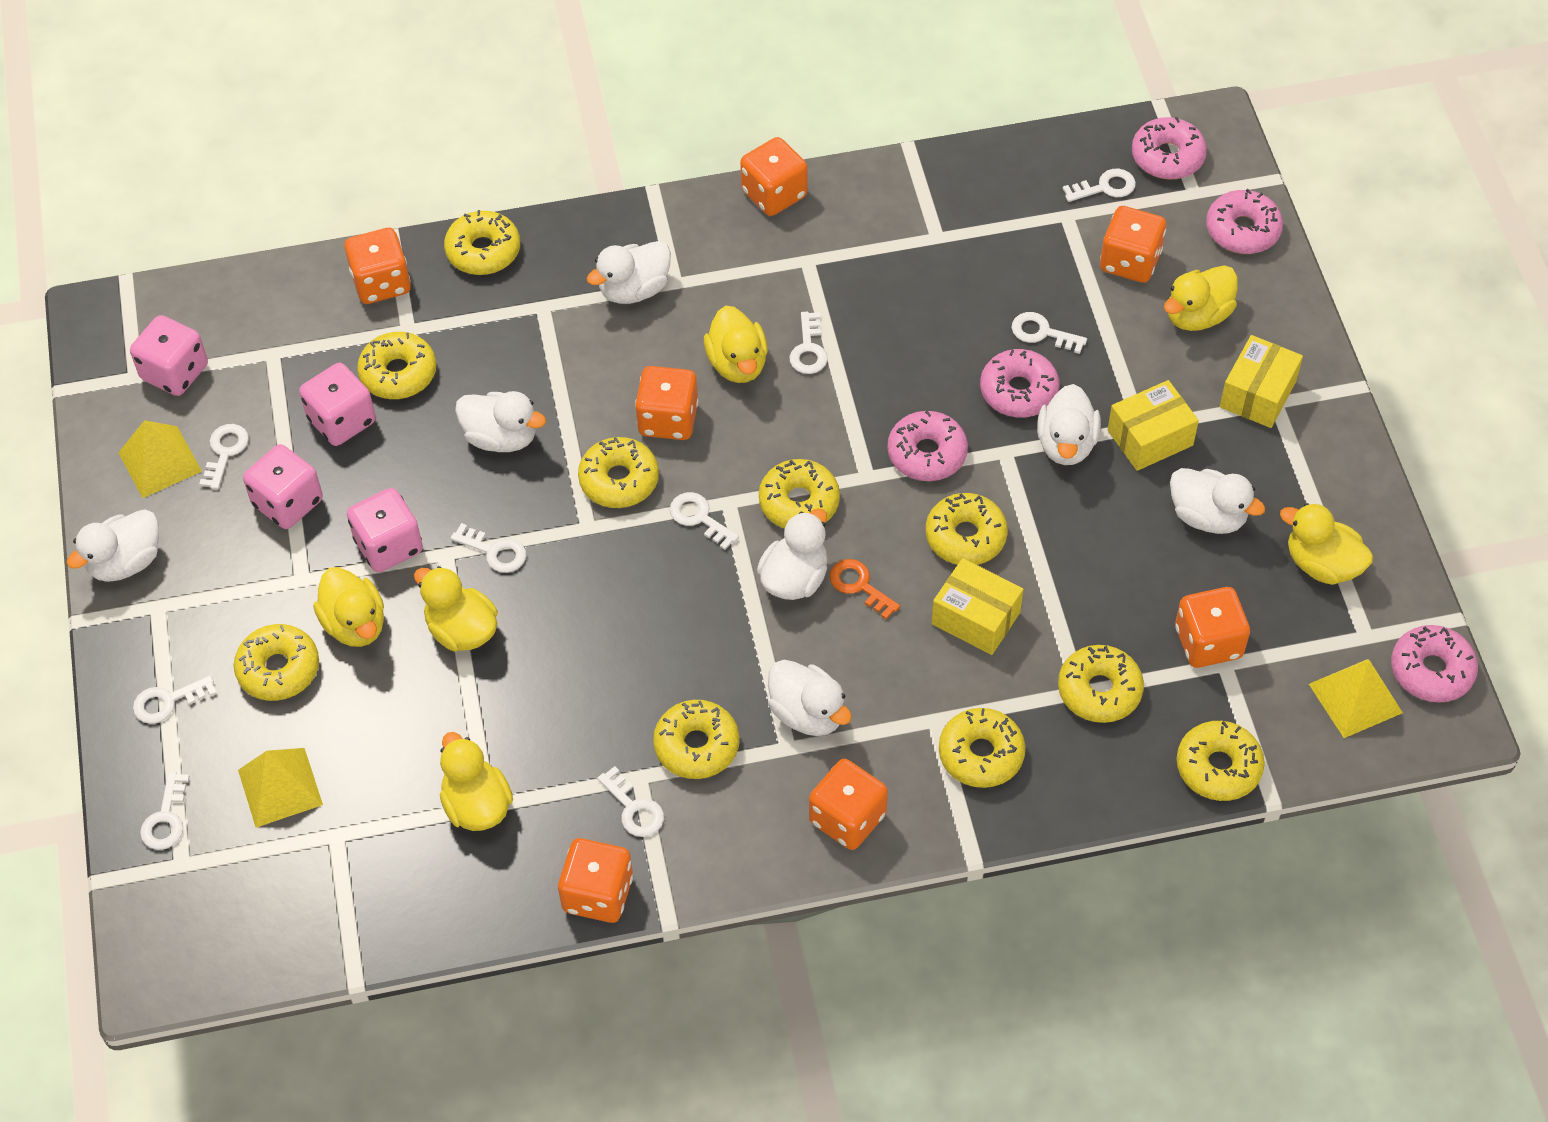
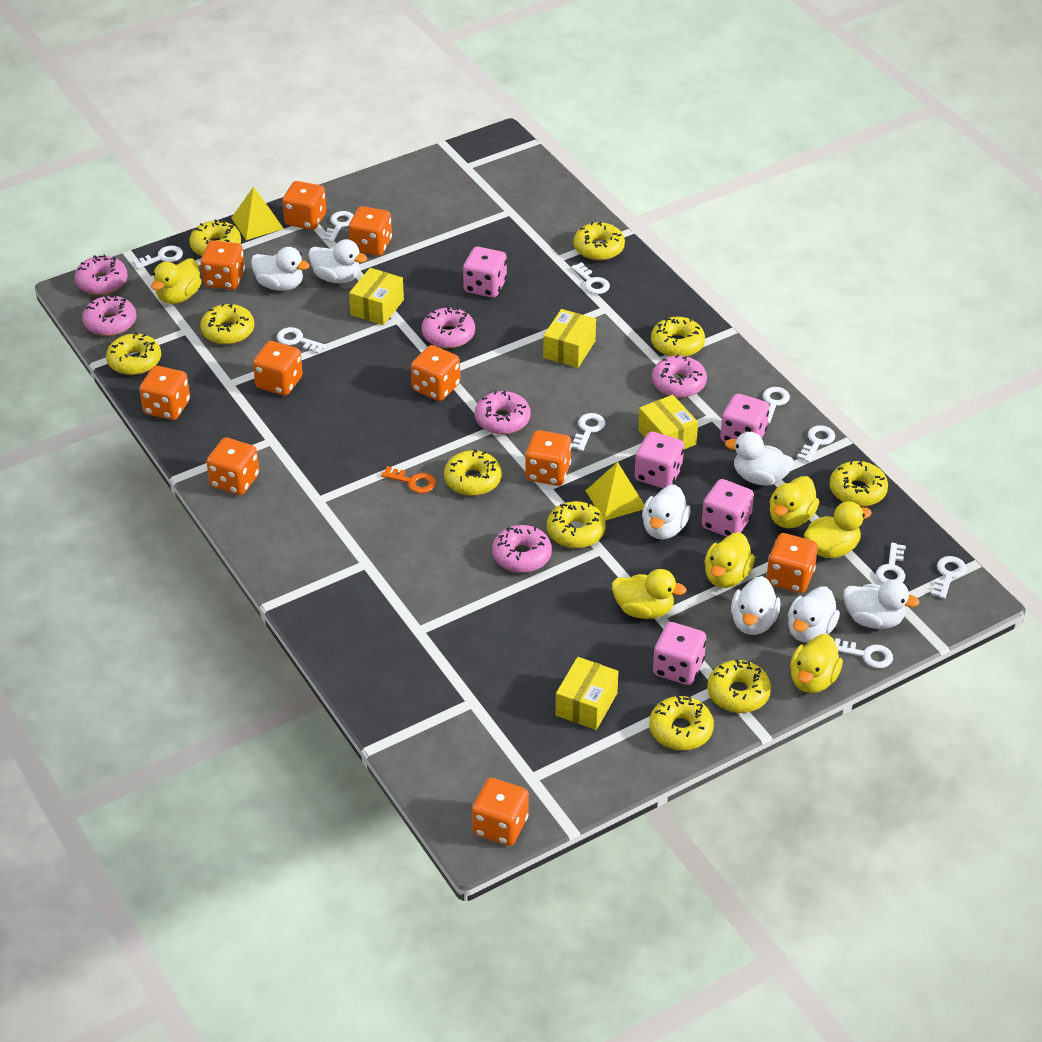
orange dice: [345,228,411,304] [558,838,633,923] [635,366,699,440] [740,137,808,216] [809,759,888,850] [1100,206,1166,283] [1175,587,1250,668] = 7 -> [139,366,190,420] [201,241,245,290] [206,438,259,495] [253,341,303,395] [282,181,326,230] [349,206,392,256] [411,345,460,401] [472,778,529,846] [525,430,572,486] [766,533,818,593] = 10
pink dice: [130,315,208,396] [243,444,323,529] [299,363,376,446] [347,488,423,573] = 4 -> [463,247,507,298] [635,432,684,489] [653,622,706,685] [702,479,754,537] [720,394,769,442] = 5
pink donut: [888,411,968,481] [980,349,1060,417] [1132,117,1207,180] [1206,189,1283,254] [1391,625,1478,703] = 5 -> [74,255,128,295] [82,295,136,336] [422,306,475,348] [475,391,531,435] [492,525,552,573] [652,354,707,398] = 6
white key: [133,675,217,724] [140,772,190,850] [199,424,249,489] [451,523,526,573] [598,766,664,837] [670,492,739,550] [789,312,828,374] [1012,312,1087,354] [1062,169,1136,202] = 9 -> [133,246,183,269] [277,327,326,354] [322,211,354,242] [571,262,610,294] [571,413,605,451] [763,387,790,424] [797,425,835,463] [835,638,893,668] [876,543,906,584] [931,556,967,599] = 10
yellow box: [932,558,1023,655] [1108,380,1199,471] [1220,335,1303,428] = 3 -> [349,268,404,325] [543,309,596,368] [555,657,619,730] [638,395,698,449] = 4
yellow pyramid: [118,420,202,498] [238,748,323,828] [1309,659,1403,738] = 3 -> [231,186,284,240] [585,462,644,521] = 2

